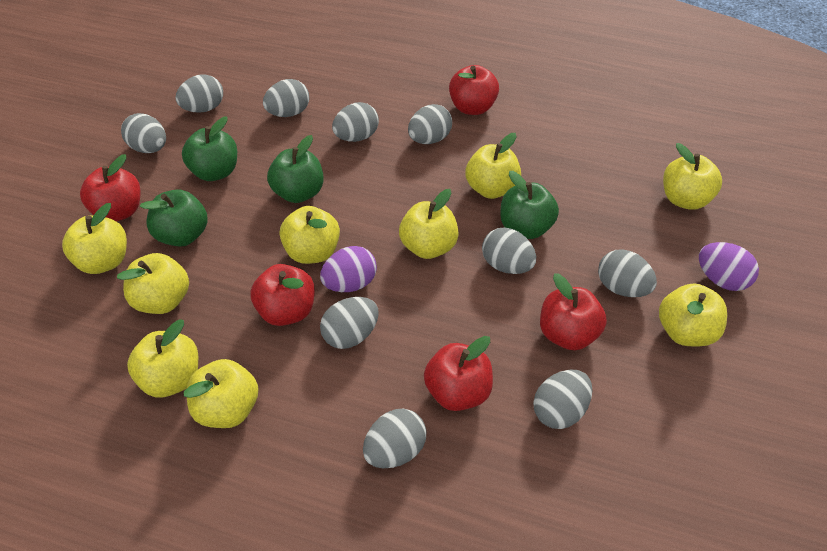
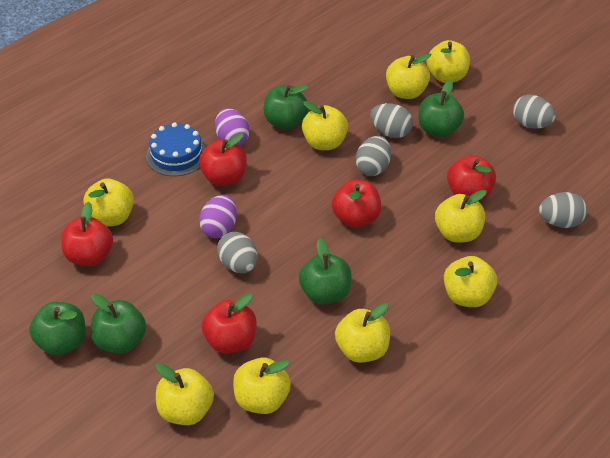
blue cake: none = 0 -> [146,122,206,176] = 1
green apple: [140,189,208,247] [182,117,237,181] [267,135,324,203] [500,171,559,239] = 4 -> [29,302,86,355] [91,293,146,354] [264,85,309,129] [299,238,352,304] [419,80,464,137] = 5
grey egg: [121,113,166,153] [175,74,223,113] [263,79,309,117] [320,297,379,349] [332,102,379,142] [363,408,426,468] [408,104,452,144] [482,228,536,274] [533,370,592,429] [598,249,657,297] = 10 -> [217,232,258,273] [356,136,391,176] [370,103,413,138] [513,95,556,129] [539,192,587,228] = 5

